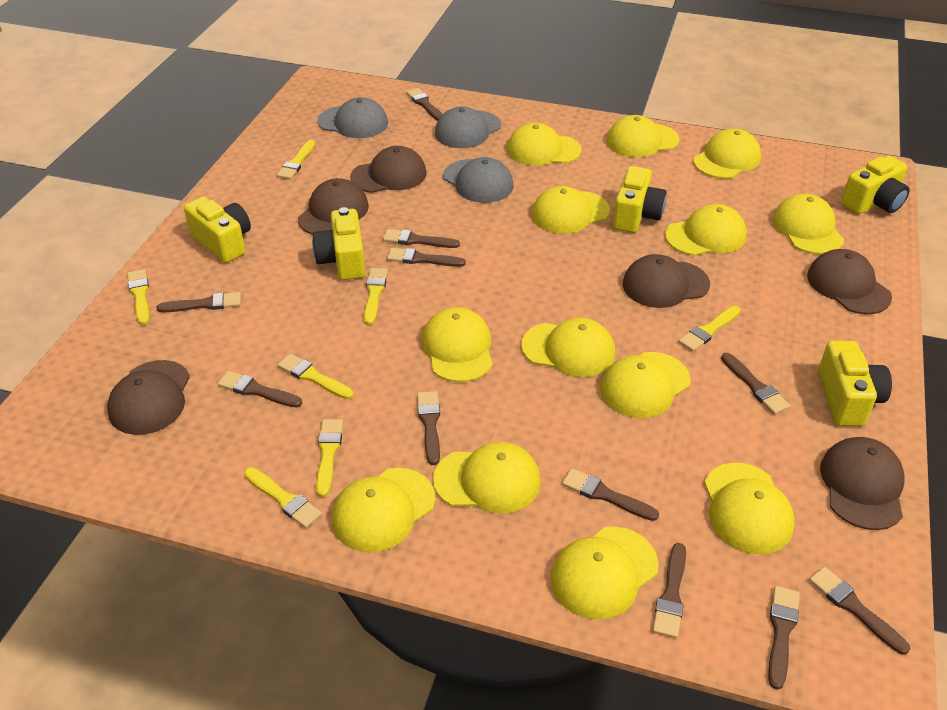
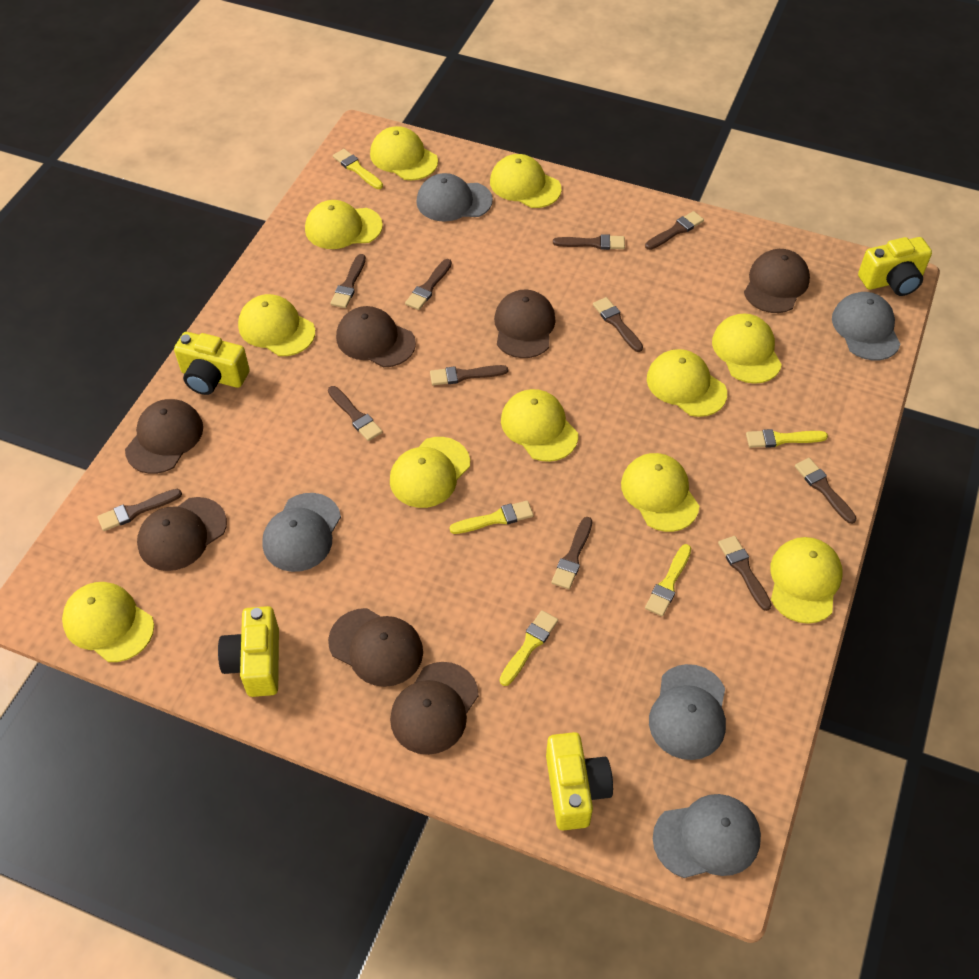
brown cap: [107,360,190,435] [298,178,369,235] [350,146,427,193] [623,254,710,308] [807,249,892,314] [820,437,905,530] = 6 -> [125,399,203,474] [137,497,227,571] [328,608,423,687] [336,306,416,367] [390,662,479,755] [494,289,556,358] [744,249,810,313] = 7
grey cap: [318,97,388,138] [435,106,501,148] [443,157,514,203] = 3 -> [262,493,341,572] [416,173,493,222] [649,664,726,760] [653,794,761,878] [832,292,901,360] = 5
yellow brush: [127,269,150,325] [244,467,322,528] [277,140,315,180] [278,354,354,399] [316,419,343,497] [364,268,388,325] [678,306,741,352] = 7 -> [333,149,383,189] [450,501,534,534] [500,610,558,686] [645,544,691,616] [746,429,828,448] = 5
yellow camera: [184,196,251,263] [312,207,365,280] [613,166,667,233] [818,341,892,426] [841,156,910,214] = 5 -> [174,332,250,395] [218,606,279,697] [546,732,613,830] [858,237,932,296] = 4
yellow cap: [332,468,435,552] [422,307,493,382] [433,442,541,514] [507,123,582,166] [521,318,615,377] [532,186,610,234] [551,527,659,620] [600,352,691,418] [607,115,679,157] [665,204,747,256] [693,129,761,179] [704,463,795,554] [772,194,844,254] = 13 -> [62,582,154,662] [238,294,315,356] [305,200,383,249] [370,126,438,180] [390,437,470,508] [490,154,561,208] [501,389,578,462] [621,453,699,532] [647,349,727,417] [712,313,782,384] [770,537,843,624] = 11

